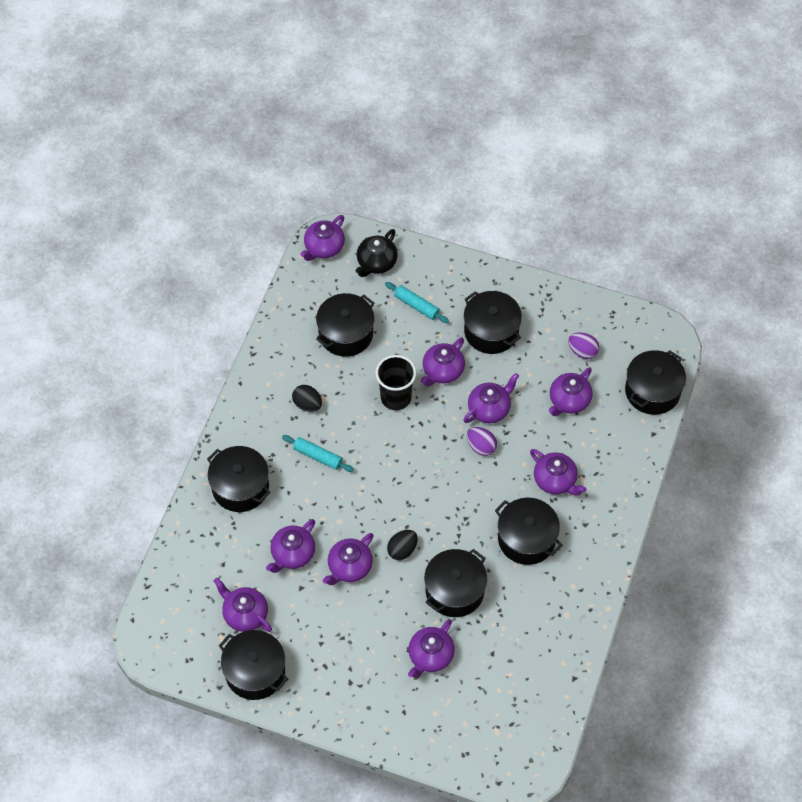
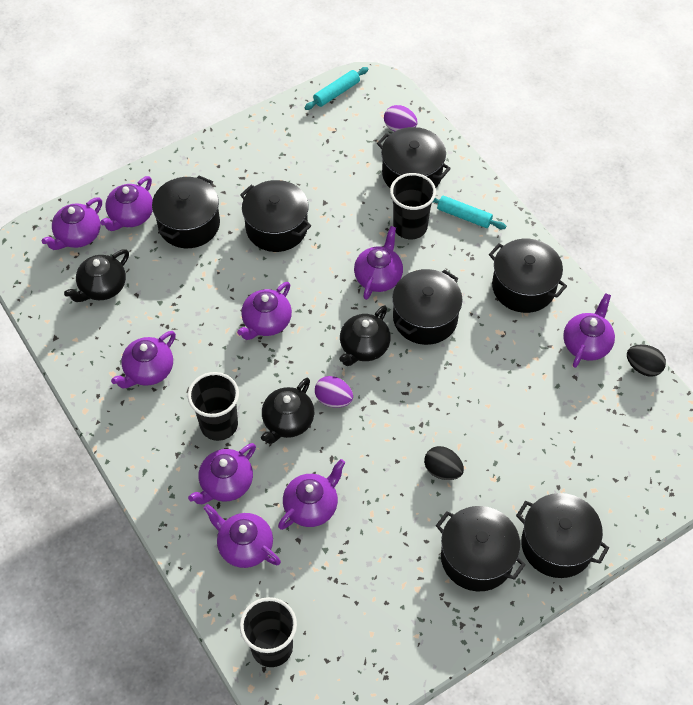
black cup: [375,355,416,410] = 1 -> [188,372,239,441] [240,597,297,667] [390,173,436,239] = 3
black teapot: [356,229,398,277] = 1 -> [64,249,129,302] [261,378,314,444] [339,305,391,366] = 3

